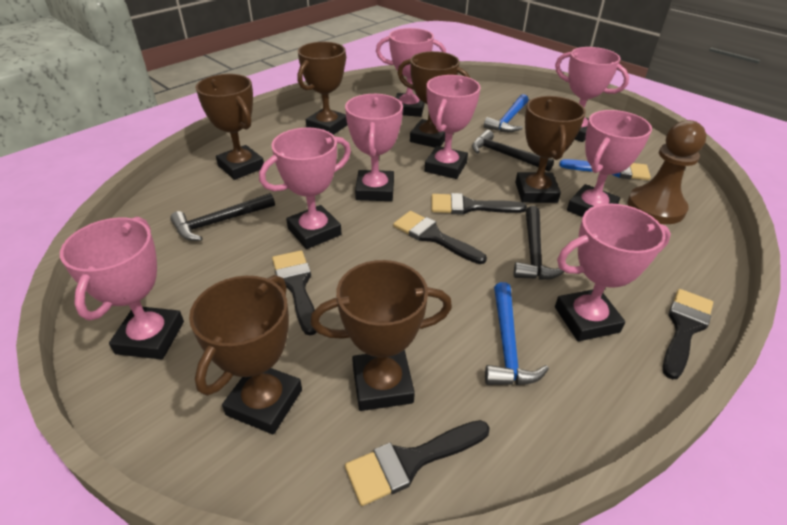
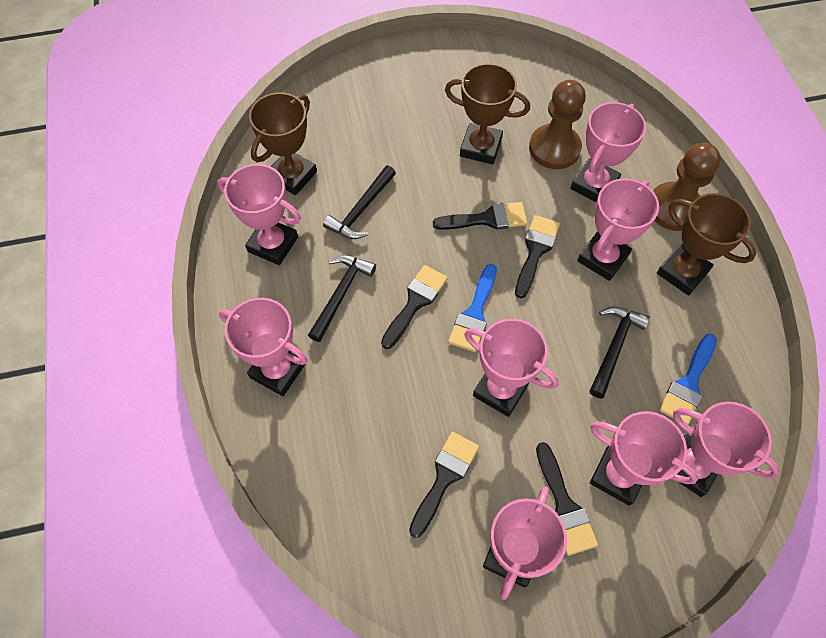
blue brush: [559,159,651,180] = 1 -> [448,264,497,352] [659,334,717,424] = 2
blue hammer: [484,94,529,132] [485,282,549,385] = 2 -> none = 0
brown pawn: [627,120,706,224] = 1 -> [529,80,586,169] [653,143,721,231] = 2
brown trophy: [189,275,302,434] [195,74,264,180] [298,42,347,135] [311,260,452,411] [398,51,470,148] [515,96,586,203] = 6 -> [249,92,317,195] [445,63,530,164] [657,193,756,295] = 3

